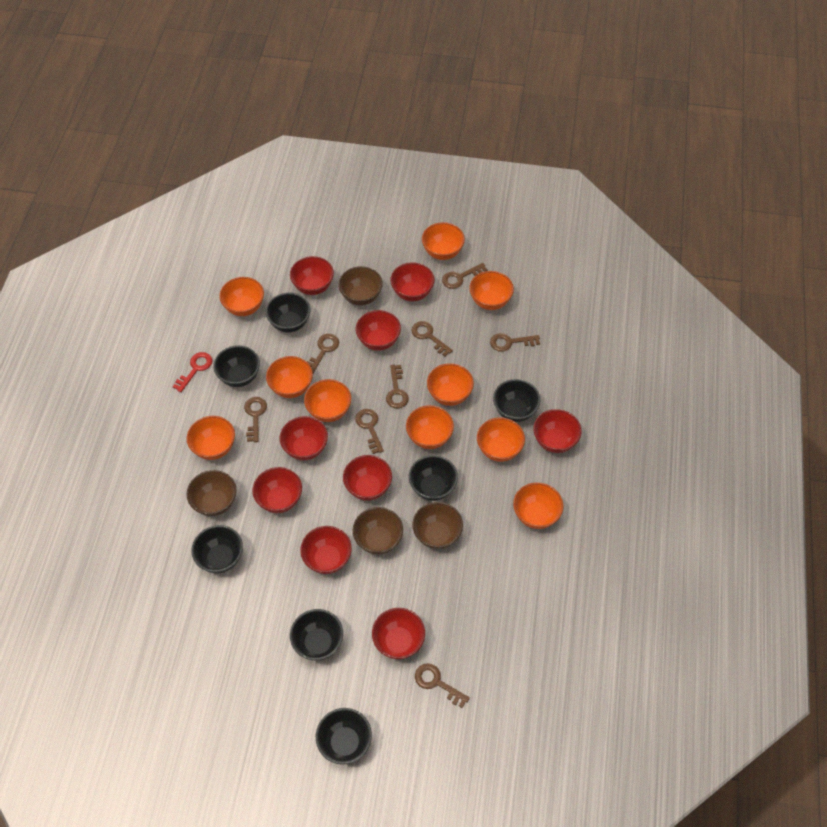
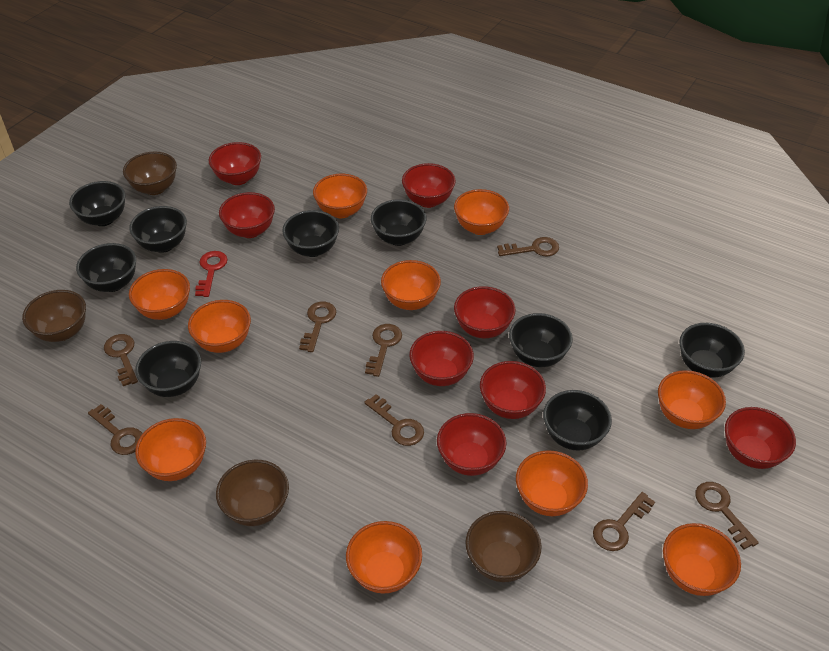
black bowl: [191,525,243,573] [213,345,260,387] [266,292,310,333] [290,609,343,661] [316,708,372,764] [409,455,458,501] [493,379,540,422] = 7 -> [69,181,125,226] [76,243,136,292] [129,206,187,253] [135,341,201,397] [282,210,339,257] [371,199,427,246] [509,313,573,367] [543,390,612,450] [679,323,745,378] = 9
red bowl: [252,467,302,513] [280,416,328,461] [290,256,334,295] [300,526,352,574] [343,455,392,501] [356,310,401,351] [372,608,425,659] [390,262,434,301] [533,409,582,453] = 9 -> [209,142,261,185] [219,192,275,238] [402,163,456,208] [409,331,474,386] [437,413,506,476] [454,286,516,338] [480,361,546,419] [725,407,796,469] = 8

